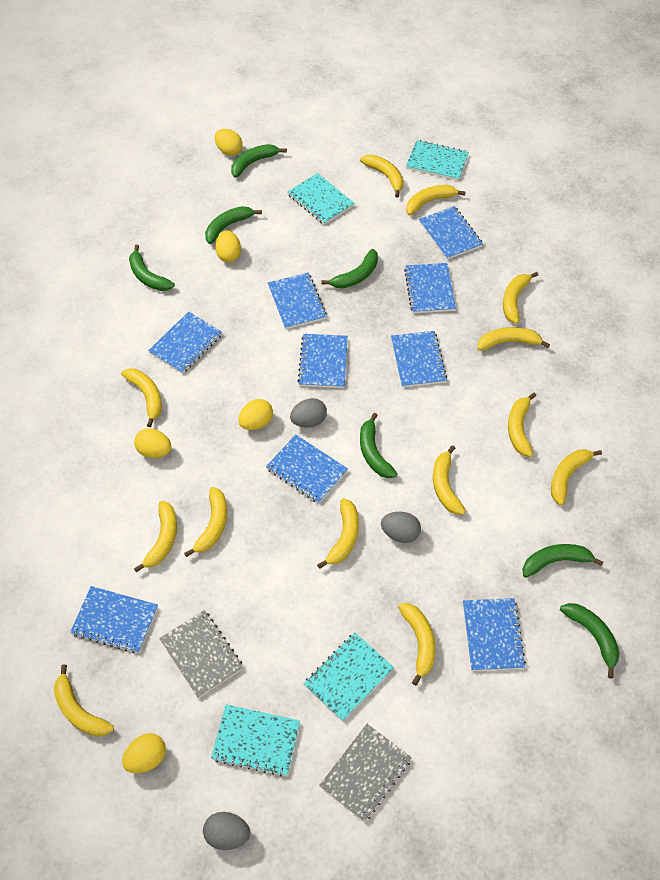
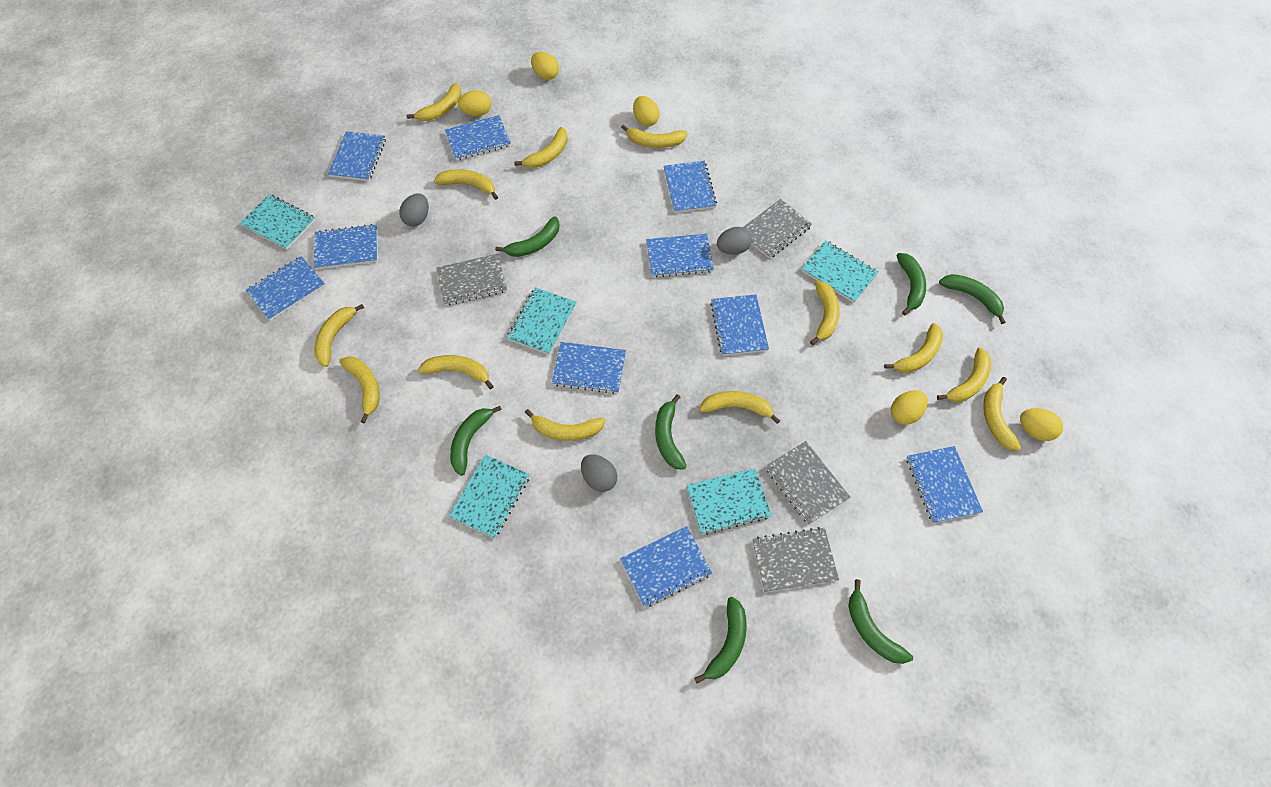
blue notebook: [70,586,158,653] [148,312,222,374] [266,434,348,504] [268,273,327,329] [298,334,348,388] [391,331,447,388] [404,263,456,313] [419,206,483,260] [463,598,526,671] = 9 -> [246,256,325,321] [314,224,378,269] [328,131,386,181] [445,115,511,161] [552,342,626,394] [620,526,712,607] [646,234,714,278] [664,161,717,213] [710,294,769,356] [906,446,983,523] = 10
grey notebook: [159,610,243,698] [319,724,412,822] = 2 -> [436,254,507,306] [743,199,812,259] [753,527,839,592] [765,441,850,525] = 4
turquoise notebook: [211,705,300,777] [288,173,354,225] [303,633,394,721] [406,140,469,181] = 4 -> [240,194,316,250] [449,455,530,538] [507,287,577,355] [687,468,772,535] [801,240,878,303] = 5

